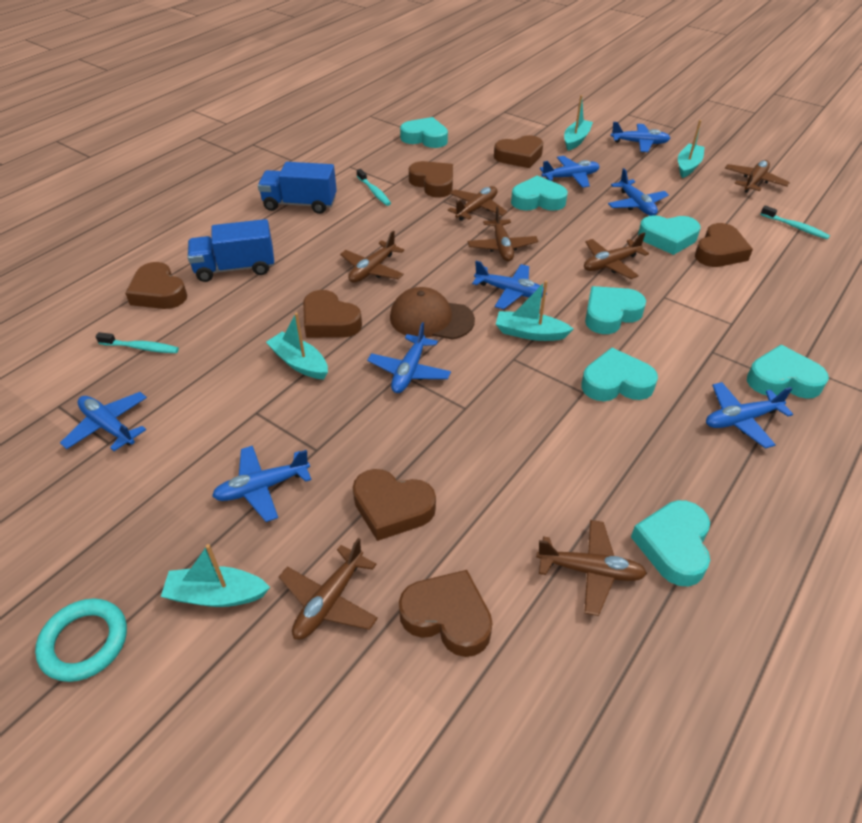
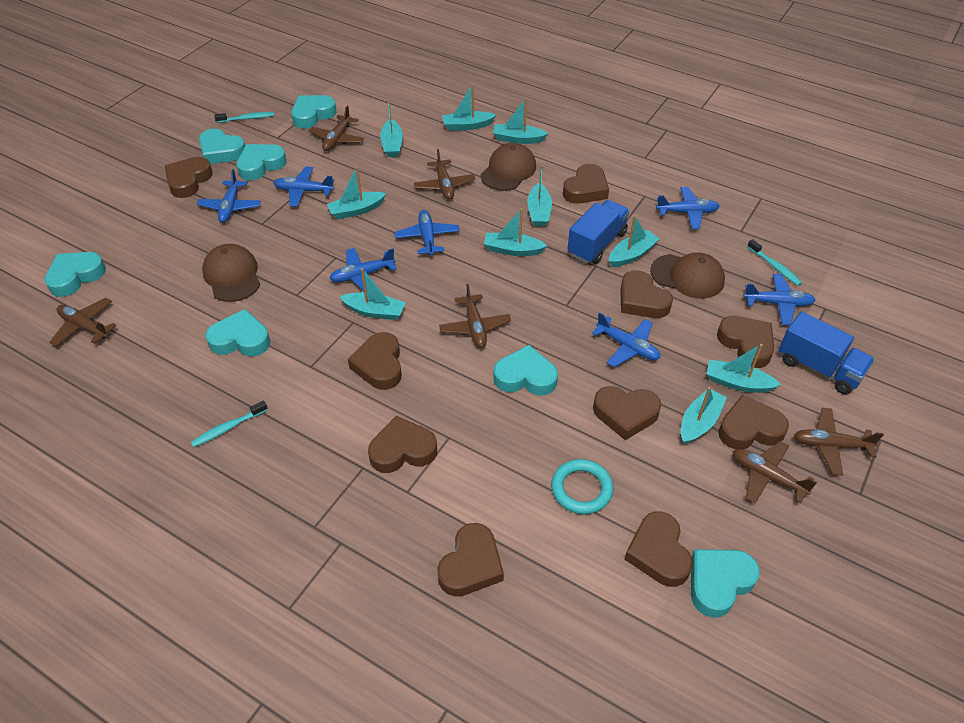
blue plane: [60,392,147,451] [212,446,311,522] [367,322,451,393] [472,261,547,309] [540,156,600,188] [608,168,669,216] [611,122,671,152] [706,382,793,449] = 8 -> [197,169,261,222] [274,166,334,207] [329,248,397,291] [394,210,460,256] [592,312,660,367] [656,187,720,229] [743,274,815,325] = 7
brown cap: [390,287,475,340] = 1 -> [202,244,260,302] [480,143,536,191] [650,252,725,299] = 3
brown heart: [125,262,187,309] [303,290,362,338] [353,469,436,541] [399,570,493,657] [409,161,453,198] [494,135,543,168] [695,223,753,267] = 7 -> [165,157,213,198] [348,332,402,390] [368,416,437,473] [437,523,504,597] [563,164,609,204] [593,386,661,440] [621,270,673,318] [624,511,693,587] [717,316,774,368] [718,395,789,449] = 10
brown plane: [279,538,378,640] [340,231,404,283] [448,186,507,221] [468,206,538,261] [536,520,647,616] [584,232,649,279] [725,160,790,193] = 7 -> [49,298,117,346] [309,106,364,151] [414,149,475,200] [439,284,511,348] [732,441,817,504] [794,408,884,476] = 6
turquoise boat: [161,544,270,607] [266,313,328,380] [496,281,573,341] [564,95,593,151] [678,120,705,178] = 5 -> [327,166,386,219] [339,268,406,320] [380,99,403,157] [442,84,496,131] [484,208,547,256] [493,98,549,144] [527,165,552,226] [609,215,660,267] [681,387,727,444] [707,344,781,393] = 10

